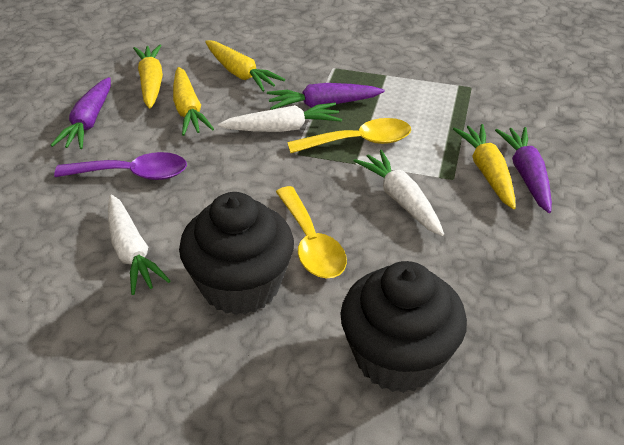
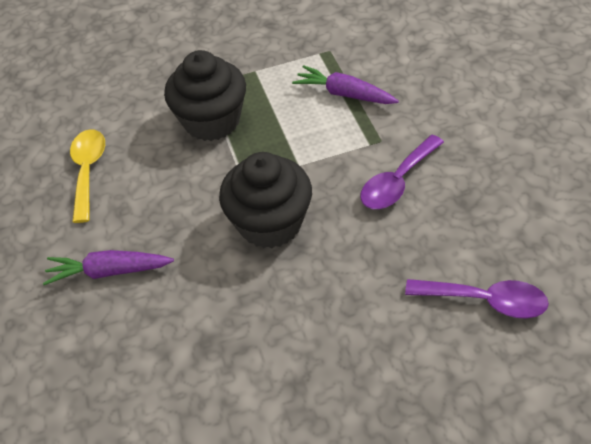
purple carrot: [50,77,111,149] [267,83,385,110] [495,127,552,213] = 3 -> [43,250,174,285] [292,65,399,104] = 2
purple spoon: [54,152,187,180] = 1 -> [360,135,444,209] [405,279,549,318] = 2
white carrot: [108,194,170,295] [218,103,342,132] [354,150,444,236] = 3 -> none = 0
yellow carrot: [133,44,163,109] [173,67,214,136] [205,40,285,92] [453,124,516,209] = 4 -> none = 0
yellow spoon: [276,186,347,279] [287,118,411,153] = 2 -> [70,129,105,223] = 1

